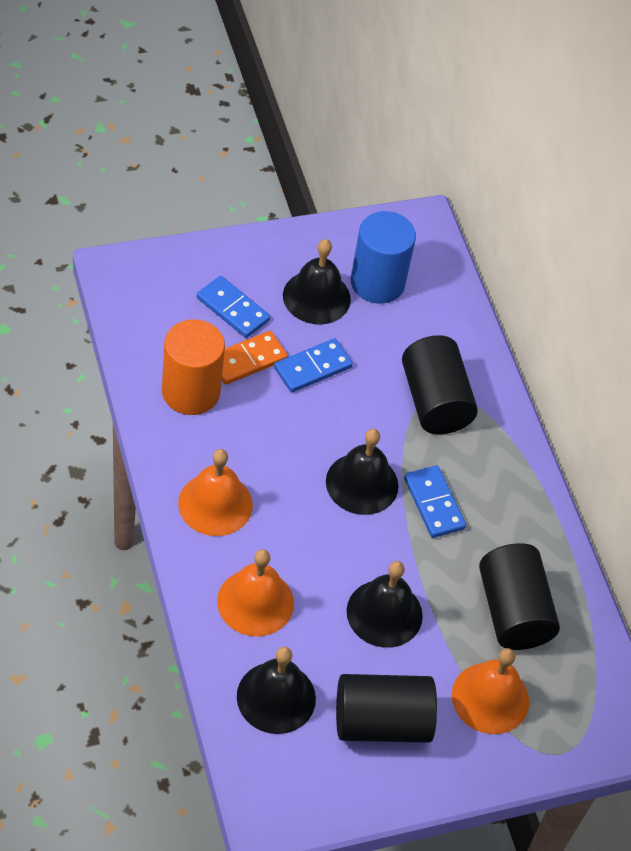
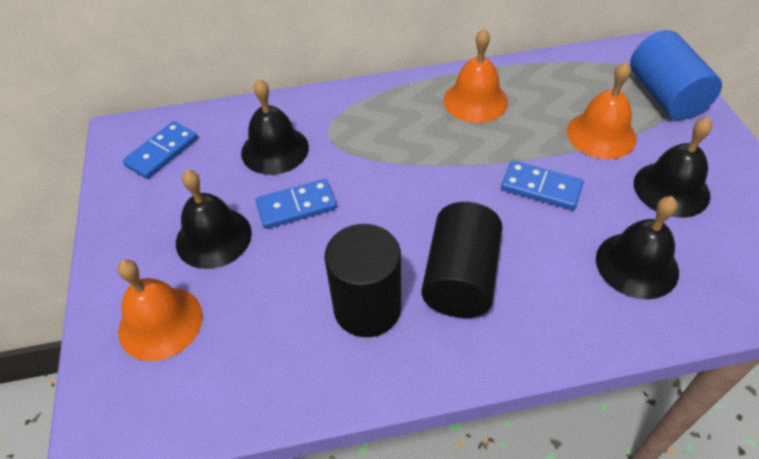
black cylinder: [336,674,437,743] [402,335,478,434] [479,543,560,650] = 3 -> [324,224,401,337] [421,202,502,318] = 2
orange cylinder: [162,319,225,415] = 1 -> none = 0
orange domino: [222,331,288,385] = 1 -> none = 0

